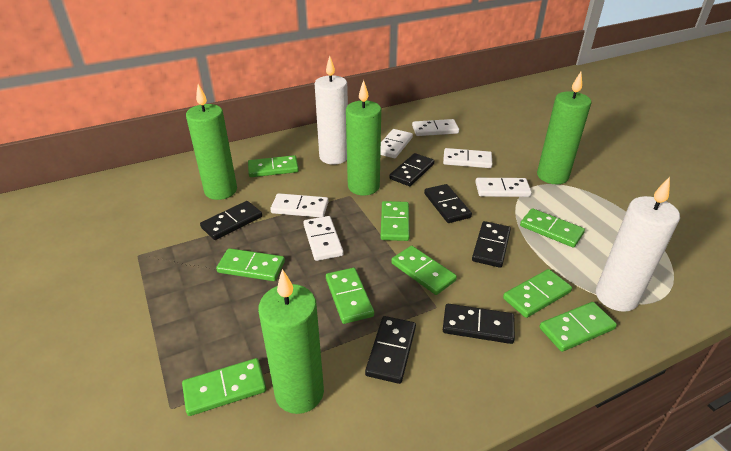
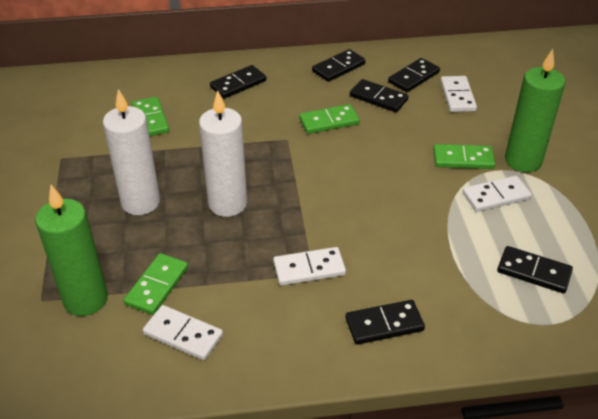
green candle: [186,84,237,200] [258,269,324,414] [346,80,381,196] [537,72,592,184] = 4 -> [35,185,108,316] [505,49,565,172] = 2
green domino: [182,358,266,416] [216,248,285,281] [248,155,299,177] [326,268,374,324] [380,201,410,241] [391,246,457,295] [503,269,572,318] [520,208,585,248] [539,302,617,352] = 9 -> [124,253,188,315] [132,97,169,136] [299,104,360,134] [433,144,495,169] = 4
white domino: [270,193,329,217] [303,216,344,261] [380,129,413,158] [412,119,459,136] [443,148,492,168] [475,178,532,197] = 6 -> [143,305,223,360] [273,247,346,286] [441,76,477,112] [462,176,532,212] = 4

